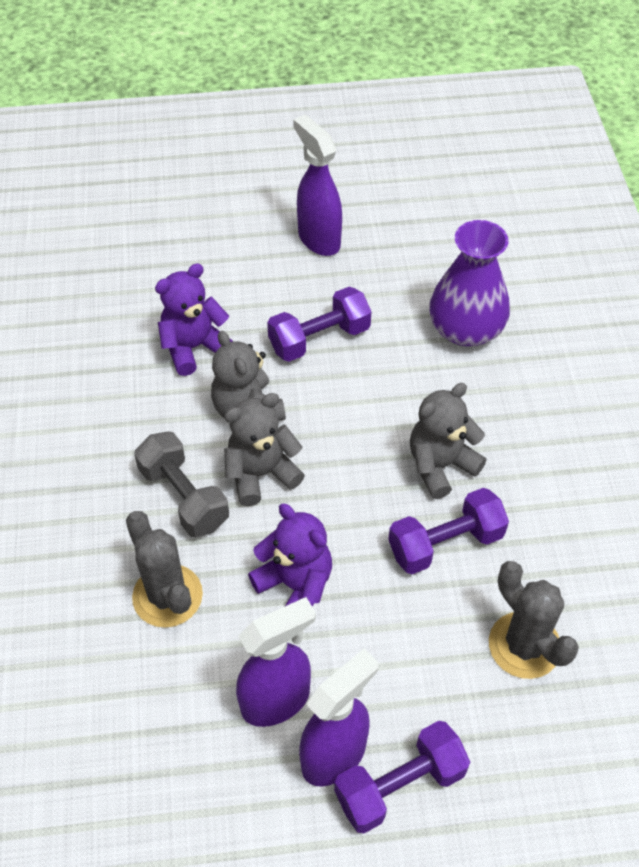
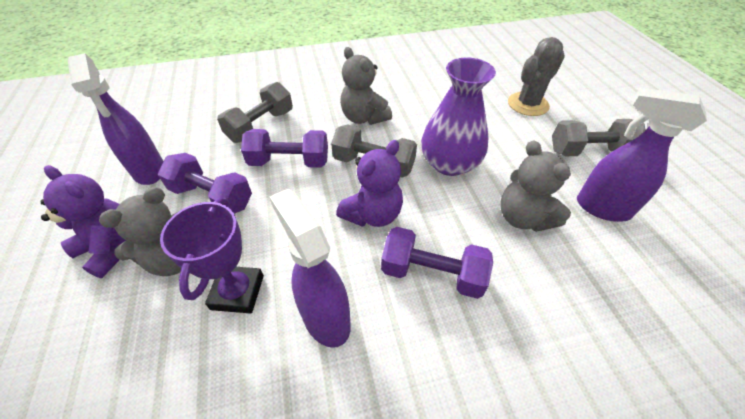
grey cactus: [126,511,203,628] [489,561,579,679] = 2 -> [508,37,565,116] = 1
grey dumbbell: [134,431,229,537] = 1 -> [217,82,293,143] [331,125,417,178] [552,119,645,156] = 3
purple trophy: none = 0 -> [160,198,264,314] = 1

